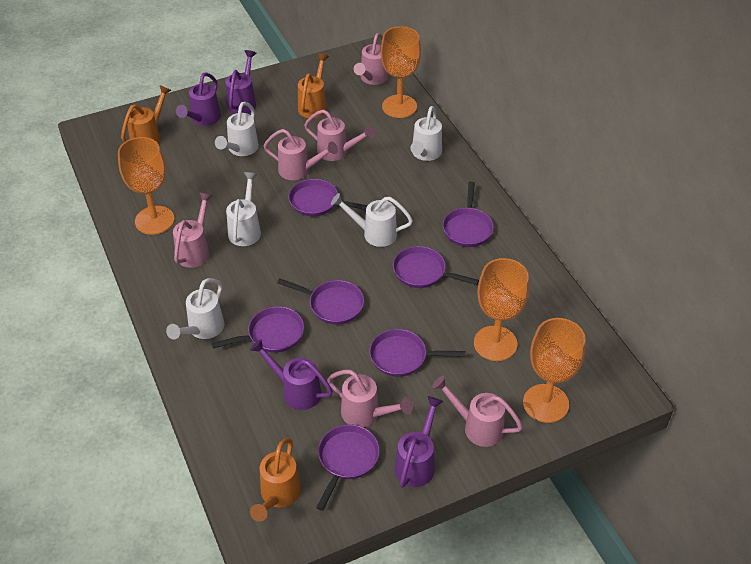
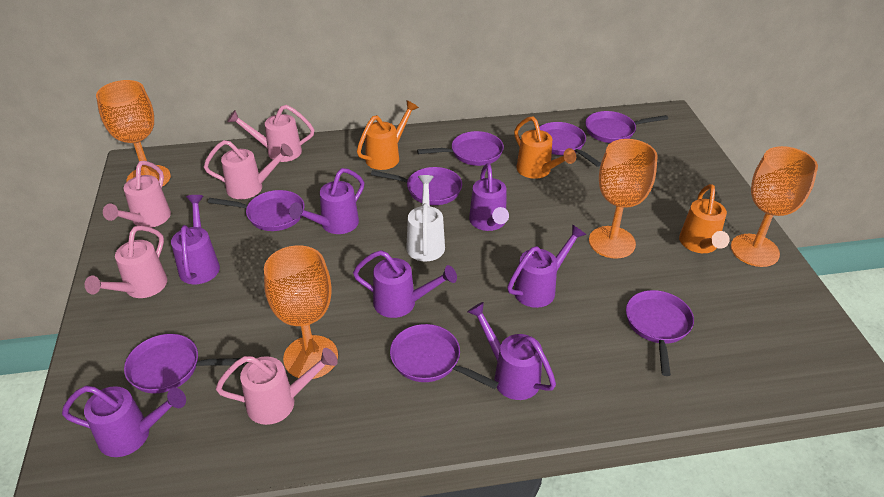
pink watering can: [173,192,212,268] [264,129,338,180] [304,109,375,161] [327,370,413,427] [354,33,389,85] [432,376,523,447] = 6 -> [85,225,167,298] [103,161,171,228] [204,140,293,199] [216,348,338,425] [227,105,314,162] = 5
purple pan: [212,306,304,353] [277,279,364,325] [288,179,368,217] [316,424,380,511] [369,329,465,377] [393,246,479,288] [443,181,494,247] = 7 -> [124,334,244,393] [208,190,304,231] [371,167,462,205] [390,324,498,389] [417,131,504,166] [539,122,601,167] [585,111,668,143] [626,290,694,376] = 8
purple watering can: [176,73,221,126] [225,50,256,114] [250,339,333,410] [395,396,443,488] = 4 -> [62,385,186,457] [171,195,220,284] [289,168,364,234] [353,250,457,318] [467,302,556,400] [469,163,509,231] [507,224,586,308] = 7
white watering can: [166,278,224,340] [215,102,259,156] [226,172,261,246] [331,193,413,247] [410,106,442,161] = 5 -> [406,175,445,262] = 1

